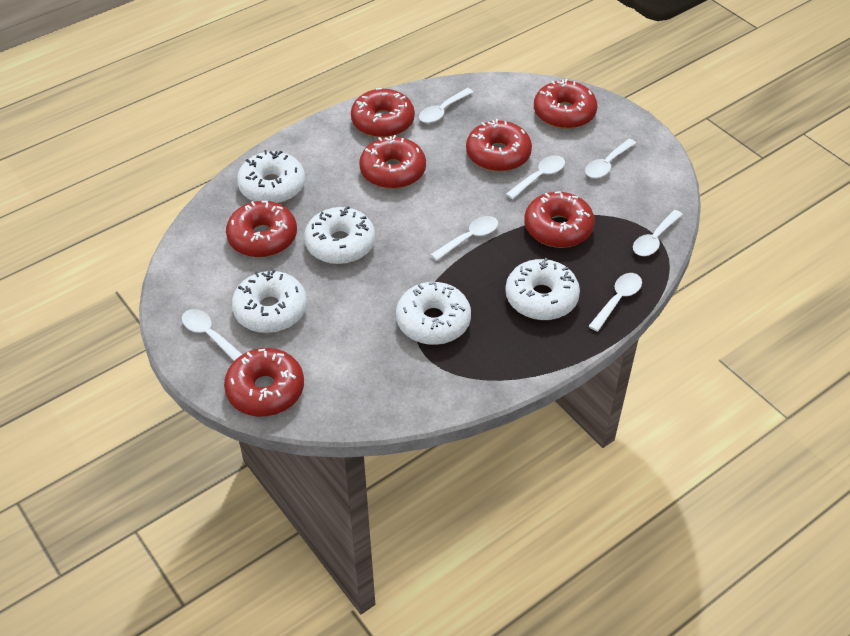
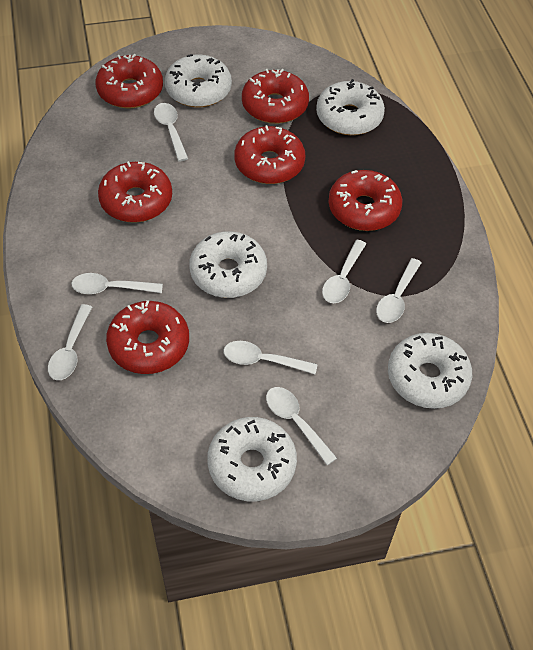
red donut: [224,348,304,417] [226,201,297,258] [351,88,415,138] [359,135,426,189] [466,119,532,172] [524,191,595,248] [534,79,597,129] = 7 -> [96,54,163,109] [98,161,172,223] [106,300,189,374] [234,125,305,184] [242,69,309,124] [329,170,402,231] = 6

